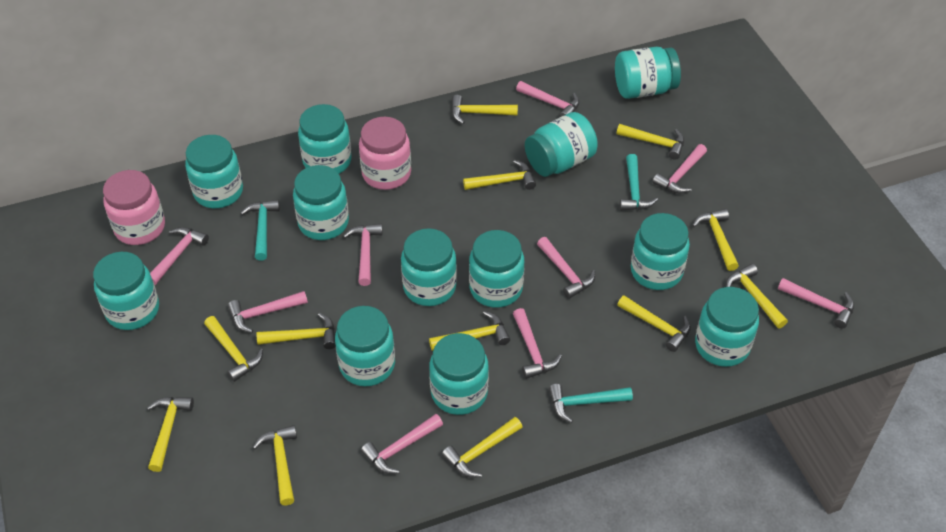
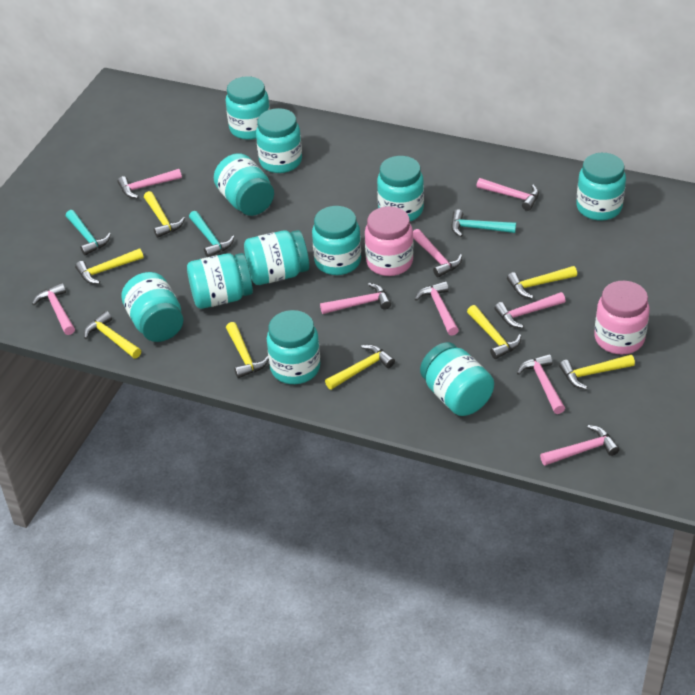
turquoise jar: [93,252,159,330] [185,135,243,208] [293,165,349,240] [298,104,352,174] [335,306,395,386] [401,228,457,306] [429,333,489,415] [469,230,524,308] [525,112,598,177] [615,47,681,99] [631,213,690,290] [695,287,759,367] = 12 -> [121,272,183,342] [187,253,253,309] [214,153,274,216] [226,76,270,140] [244,230,309,285] [256,108,302,173] [267,310,320,384] [312,206,361,275] [377,156,424,221] [420,342,494,416] [576,153,626,221] = 11
yellow hammer: [147,397,194,472] [204,316,263,382] [252,425,297,506] [257,313,336,349] [429,311,510,351] [442,417,522,478] [452,95,518,124] [463,160,536,190] [616,124,684,160] [617,296,691,352] [692,209,739,271] [726,264,788,328] = 12 -> [75,248,144,284] [84,311,141,359] [144,191,185,238] [226,322,269,378] [325,345,395,390] [467,305,521,359] [507,266,577,299] [559,355,635,389] = 8

